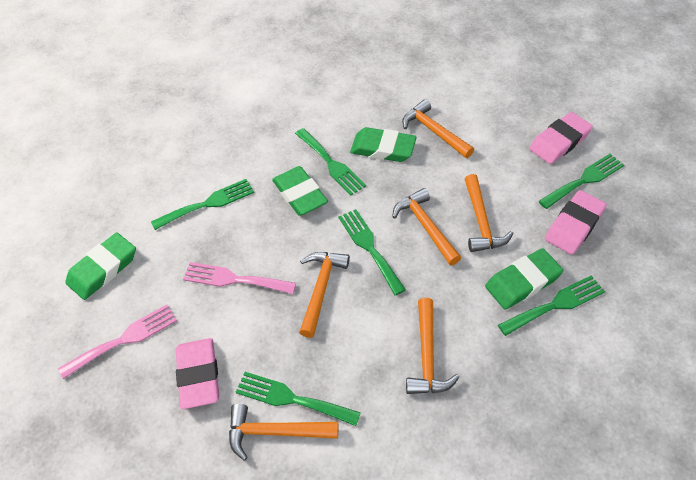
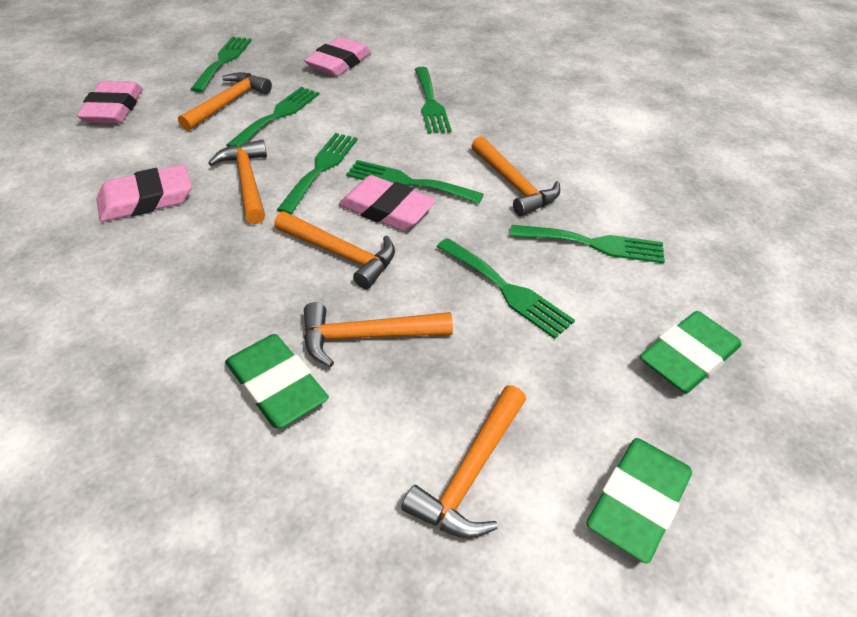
green eraser: [65,232,136,300] [272,166,328,216] [350,127,417,162] [485,248,563,310] = 4 -> [225,334,329,428] [587,438,692,563] [640,311,742,393] = 3
green fork: [151,179,254,230] [236,372,361,426] [295,128,366,196] [338,209,406,295] [498,275,605,336] [539,154,624,209] = 6 -> [190,37,252,93] [226,87,320,148] [277,133,358,214] [346,160,484,204] [415,67,452,134] [437,238,575,339] [510,225,665,263] = 7
pink eraser: [176,338,219,409] [529,112,593,164] [545,190,607,255] = 3 -> [76,81,143,123] [97,164,192,222] [304,37,371,76] [339,175,436,231] = 4
pink fork: [58,305,177,379] [183,262,296,294] = 2 -> none = 0

